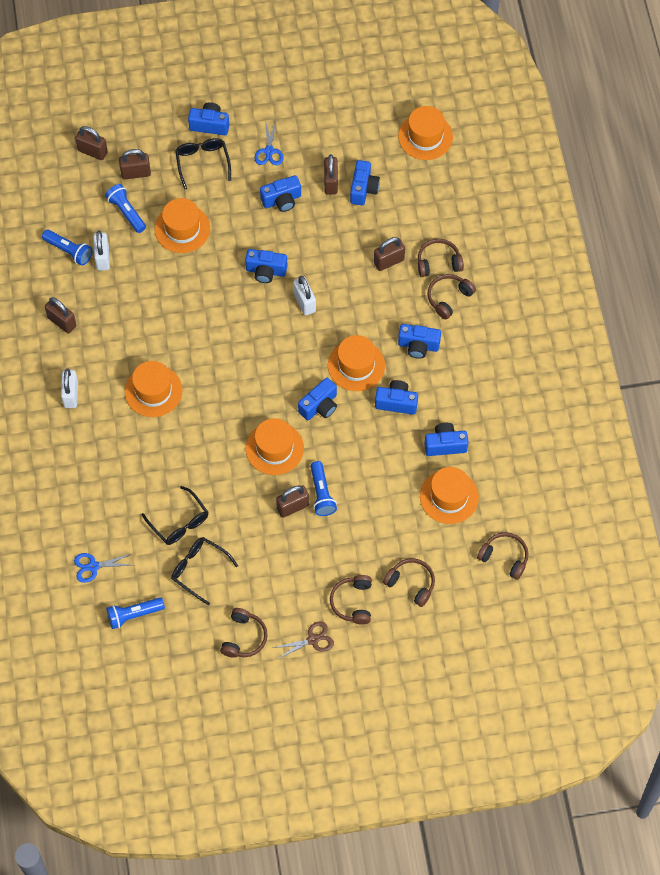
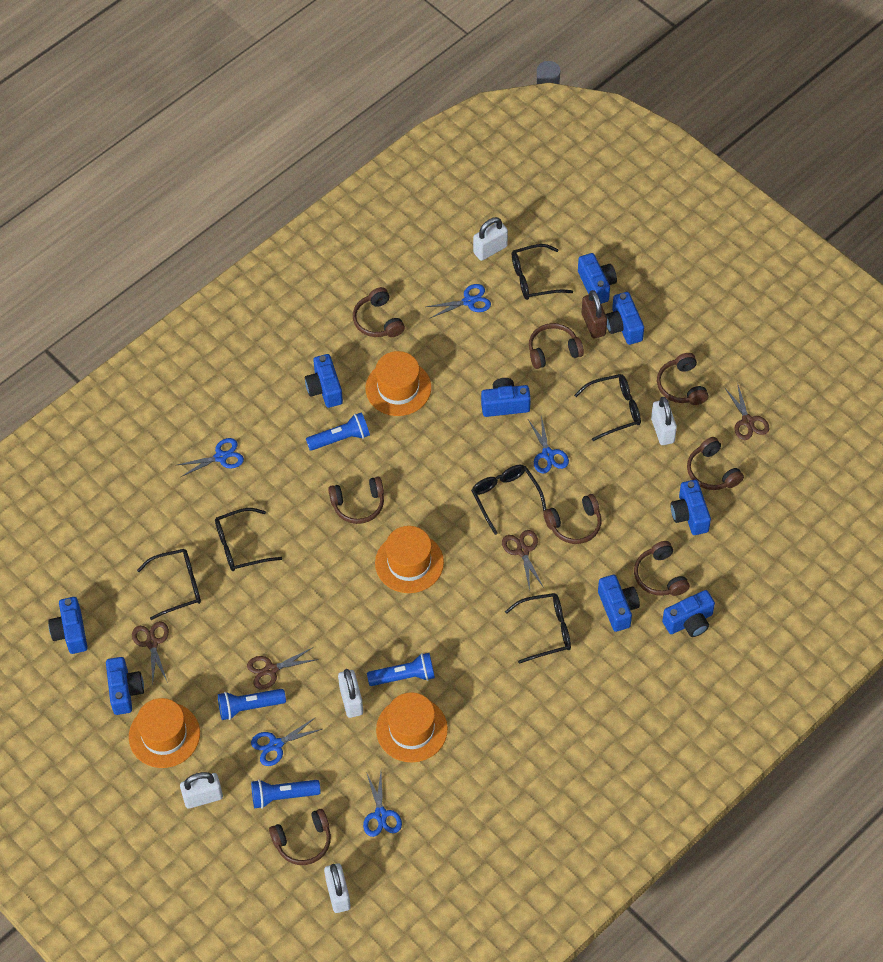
black glasses: [142,486,208,545] [171,537,238,605] [175,138,231,190] = 3 -> [137,549,201,620] [215,508,282,571] [471,465,546,535] [505,593,571,664] [512,244,573,300] [574,374,641,441] = 6
blue camera: [188,102,229,135] [245,249,287,283] [260,175,301,212] [298,378,337,420] [350,160,380,205] [375,380,418,415] [398,324,441,359] [424,423,469,456] = 8 -> [48,597,88,654] [106,657,144,715] [305,354,343,408] [481,378,531,417] [578,253,617,304] [598,575,640,632] [606,292,644,345] [662,590,715,637] [670,480,711,535] = 9
blue scissors: [74,553,133,583] [254,120,284,165] = 2 -> [178,438,244,477] [251,717,322,766] [363,772,402,837] [426,284,491,318] [528,415,569,474] = 5
brown headphones: [220,608,268,658] [330,575,372,625] [383,558,435,607] [418,239,464,277] [427,274,476,319] [477,532,528,580] = 6 -> [269,809,331,865] [328,477,384,524] [353,287,405,337] [529,323,584,369] [544,494,602,544] [634,541,690,596] [657,353,708,405] [687,437,744,490] = 8
brown padlock: [45,297,76,333] [75,126,108,160] [119,149,151,180] [276,485,309,518] [324,154,338,195] [374,237,405,271] = 6 -> [582,290,607,338] = 1
brown scissors: [273,622,334,659] = 1 -> [132,621,169,684] [247,648,318,690] [502,530,544,590] [724,382,769,440] = 4
orange hat: [125,361,182,417] [155,198,210,253] [246,418,304,475] [328,335,385,391] [398,106,453,160] [420,467,479,524] = 6 -> [129,698,200,768] [366,351,431,416] [375,526,444,593] [376,692,448,762] = 4
white padlock: [61,368,78,408] [93,230,110,271] [293,276,316,315] = 3 -> [180,772,223,809] [324,863,351,913] [338,669,363,718] [473,217,508,261] [651,397,677,445] = 5

